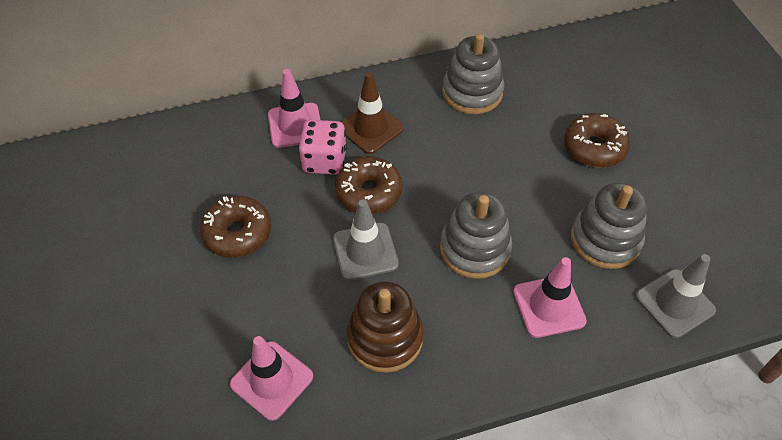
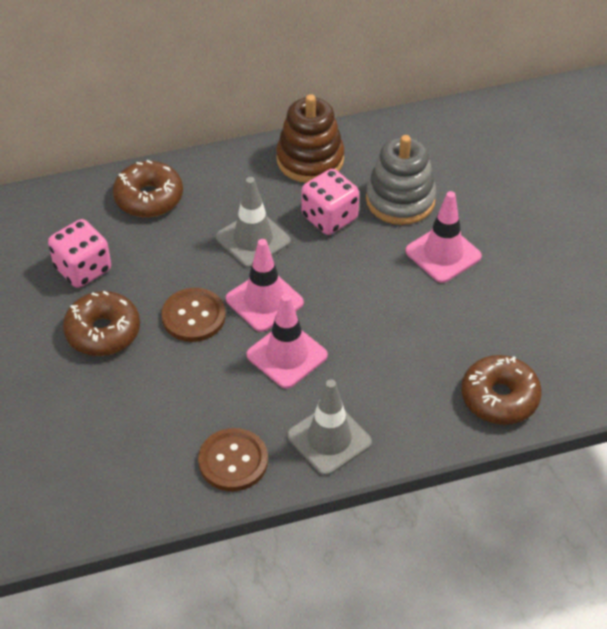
brown button: none = 0 -> [161,288,226,342] [198,428,268,491] = 2
brown traffic cone: [341,72,404,154] = 1 -> none = 0
grey stacking toy: [440,192,512,279] [442,33,504,114] [571,183,647,269] = 3 -> [366,135,437,225] = 1
pink dice: [299,120,347,175] = 1 -> [48,219,111,288] [302,169,359,235] = 2

